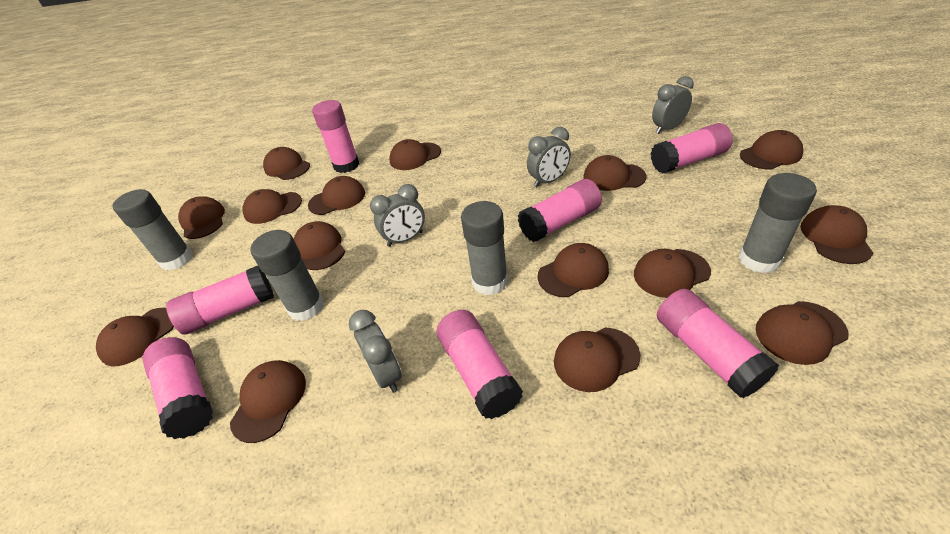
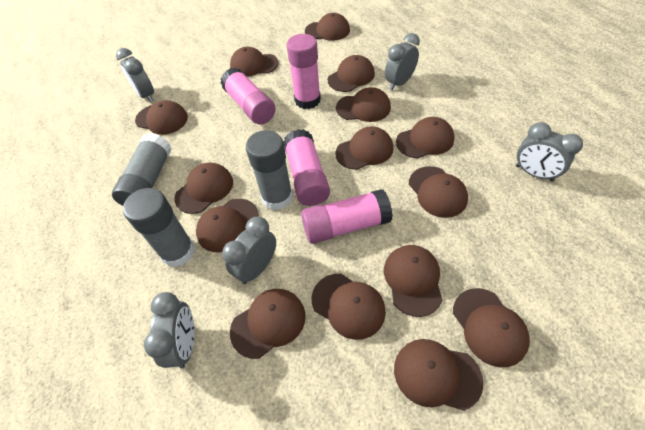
grey clock: [349,310,402,393] [370,184,425,247] [527,127,571,187] [652,76,694,134] = 4 -> [116,48,154,102] [144,292,195,369] [222,217,276,284] [385,33,420,90] [516,122,583,182] = 5
grey glue stick: [112,189,193,270] [251,230,324,321] [461,201,508,295] [739,173,817,273] = 4 -> [112,133,171,206] [123,188,195,267] [246,130,293,210] = 3
pink glue stick: [143,337,213,439] [166,266,274,335] [312,100,359,173] [437,310,523,419] [518,179,602,242] [651,123,733,173] [657,289,779,398] = 7 -> [221,68,276,124] [283,129,330,206] [287,34,321,109] [301,189,393,244] = 4

